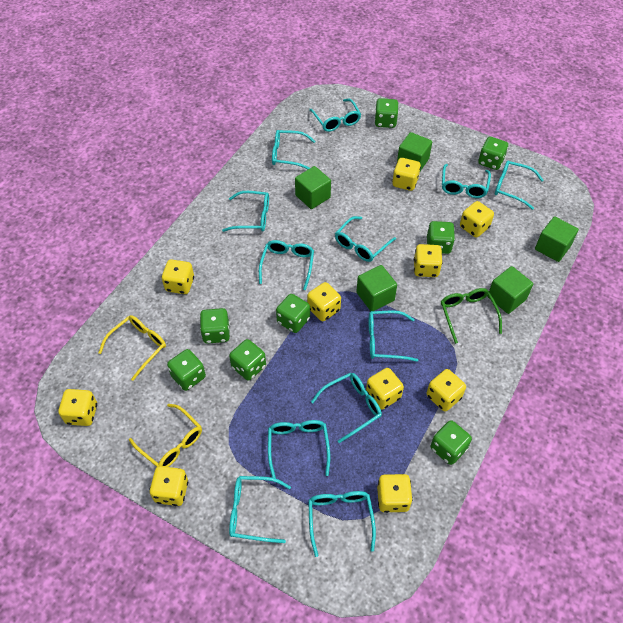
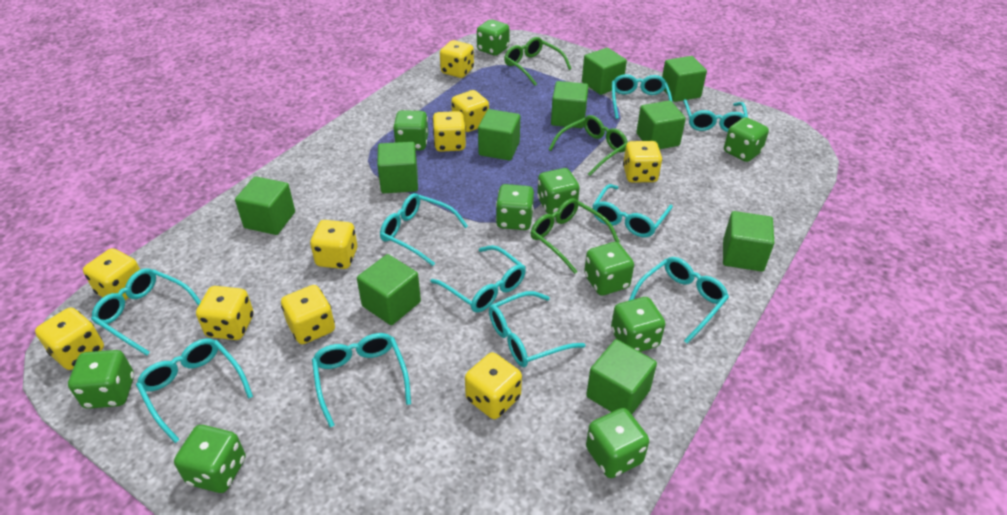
green cube: [295,166,331,209] [356,265,397,311] [397,132,432,171] [487,266,533,314] [535,217,579,262] = 5 -> [235,176,295,235] [357,254,421,325] [377,142,418,193] [478,109,520,161] [551,81,588,128] [582,48,627,95] [586,339,657,414] [636,100,686,149] [662,56,707,102] [723,211,774,272] = 10
green dice: [167,349,206,391] [200,308,230,344] [229,339,266,381] [276,294,310,333] [375,98,398,128] [427,221,455,254] [430,420,472,465] [478,137,508,170] = 8 -> [68,350,134,409] [174,425,246,493] [393,110,428,150] [477,19,510,56] [496,184,534,230] [537,168,580,215] [584,242,634,296] [586,408,649,478] [611,297,665,352] [724,117,769,162] = 10
green glasses: [441,288,502,344] = 1 -> [504,37,572,86] [531,198,620,274] [548,115,628,176] = 3
turquoise glasses: [222,191,269,232] [229,476,291,543] [259,240,314,290] [268,420,330,479] [272,130,315,170] [308,491,376,557] [309,99,361,132] [311,373,382,443] [335,216,396,262] [369,311,418,362] [442,164,491,198] [495,161,544,210] = 12 -> [91,268,201,356] [136,338,253,443] [312,333,411,427] [380,193,468,266] [430,245,526,312] [489,291,586,367] [592,184,673,237] [612,74,672,119] [629,257,729,344] [683,99,748,132] = 10
yellow glasses: [98,315,166,381] [129,404,202,467] = 2 -> none = 0

